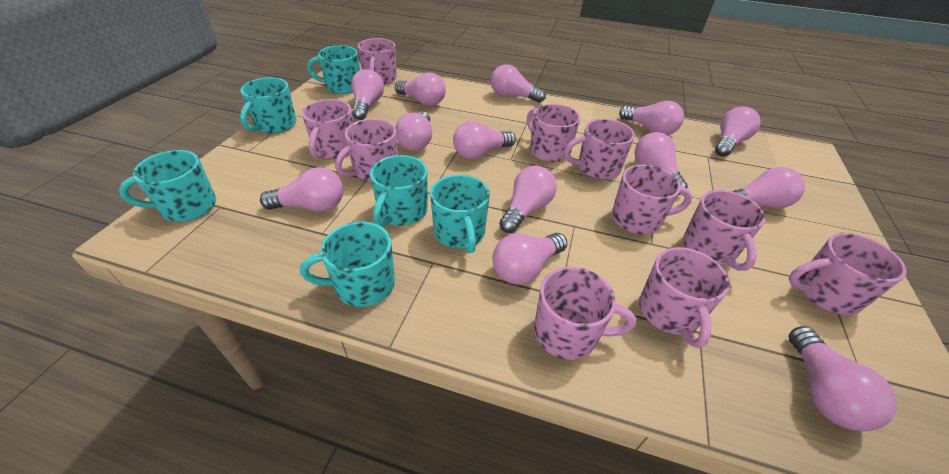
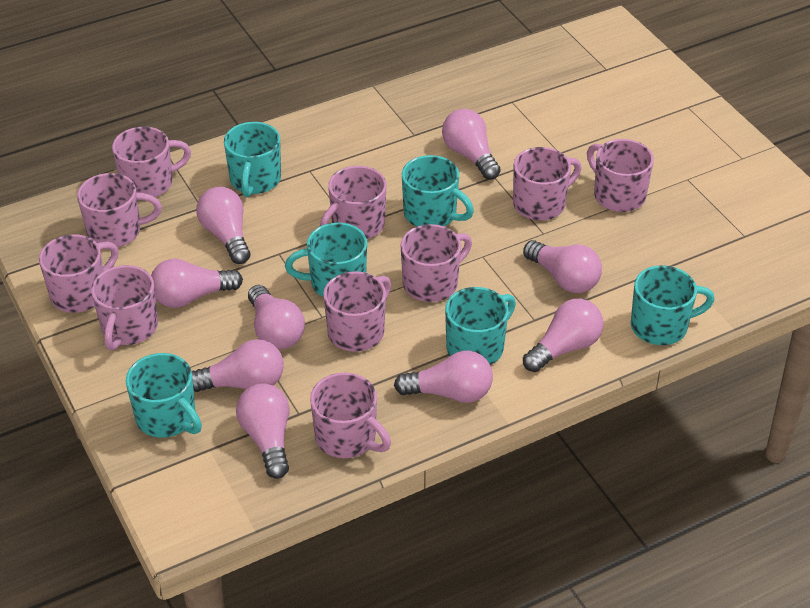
pink light bulb: [260,167,343,212] [351,69,384,120] [395,72,446,106] [395,111,432,150] [453,121,516,159] [491,64,546,103] [493,233,568,284] [499,165,557,233] [619,101,684,135] [634,132,688,195] [715,106,760,157] [731,167,805,208] [789,326,897,431] = 13 -> [151,259,243,308] [192,339,284,392] [196,187,251,264] [236,383,289,479] [248,285,305,349] [394,350,493,403] [442,109,501,180] [523,240,602,293] [523,299,603,372] = 9

